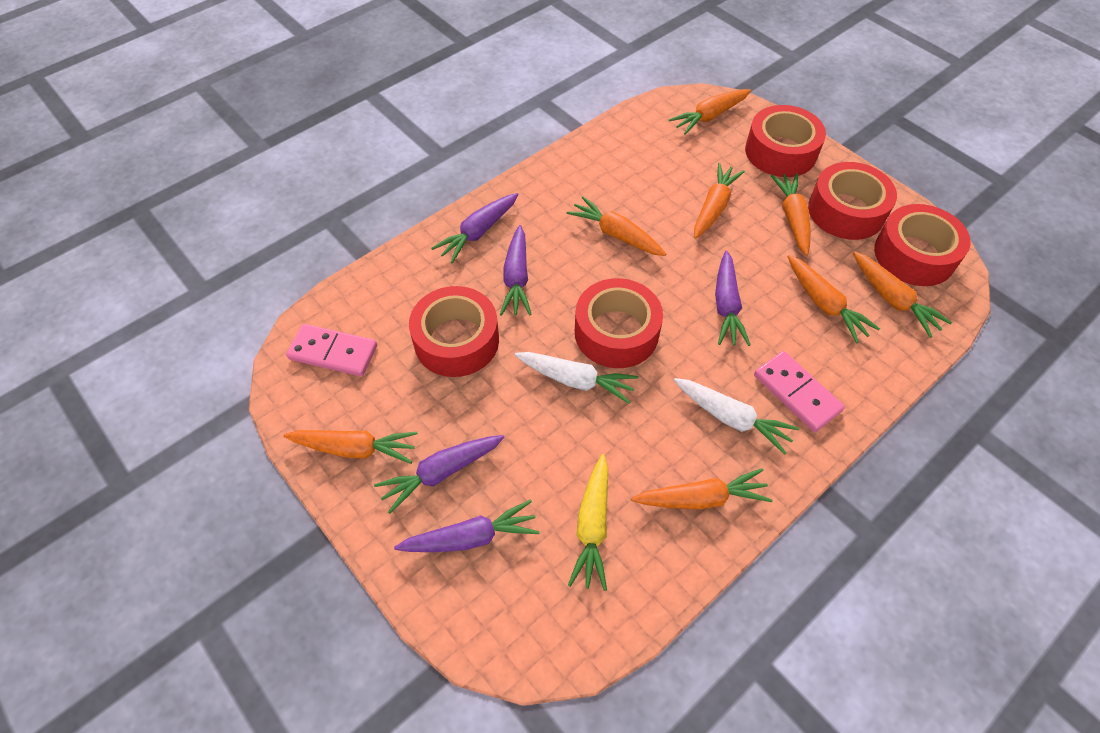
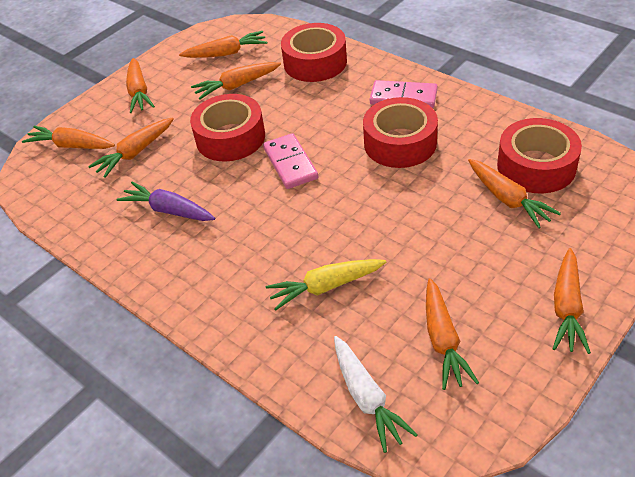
purple carrot: [374,435,505,514] [394,500,540,552] [431,193,519,263] [500,225,532,316] [715,251,750,346] = 5 -> [116,182,215,221] = 1
red tape: [409,286,499,377] [575,278,663,368] [745,105,826,177] [808,162,897,240] [874,204,971,286] = 5 -> [190,94,265,161] [281,23,347,82] [363,97,438,168] [497,118,582,193] = 4
white carrot: [515,352,638,404] [674,378,799,455] = 2 -> [334,336,418,453] = 1

